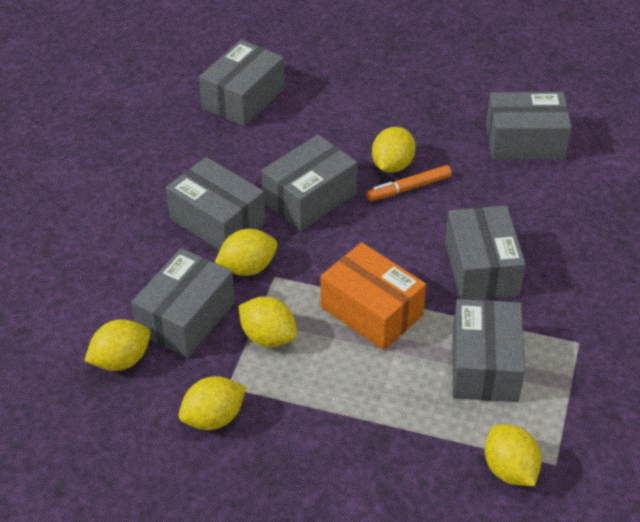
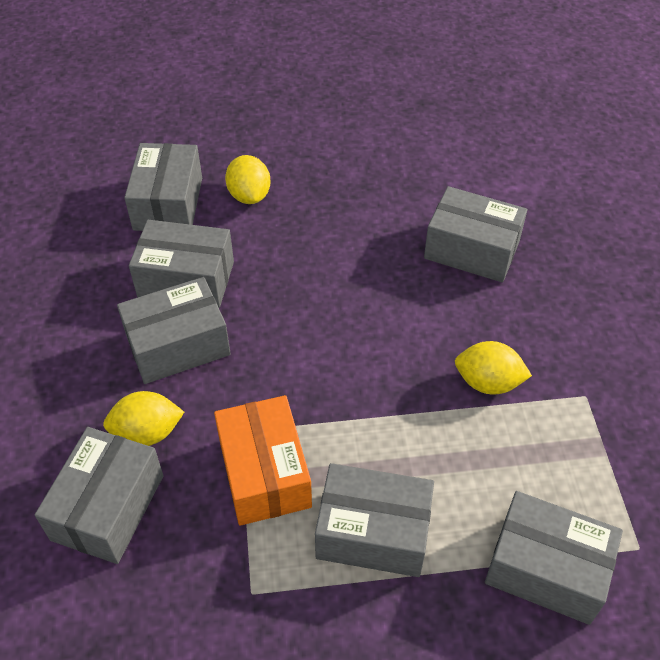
orange marker: [367,165,452,201] = 1 -> none = 0
yellow lemon: [85,319,150,371] [179,376,246,430] [214,229,278,276] [239,297,297,347] [372,127,416,173] [485,424,542,486] = 6 -> [103,391,184,446] [225,155,271,204] [455,341,532,394] = 3

